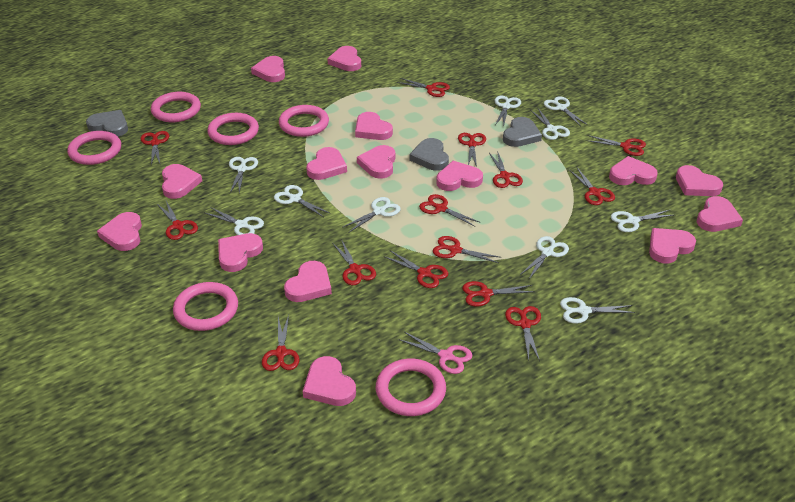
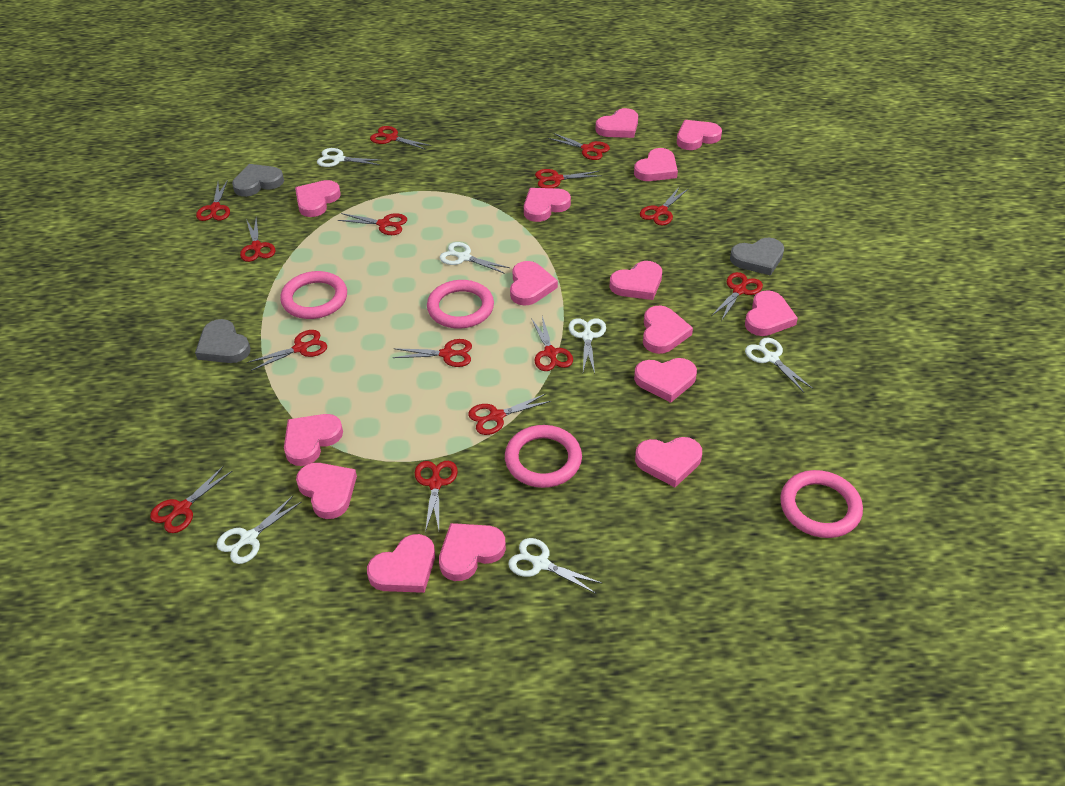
pink ring: [67,131,121,165] [151,92,201,122] [173,282,238,331] [207,113,259,145] [279,105,329,137] [376,359,446,416] = 6 -> [280,271,347,319] [427,280,494,329] [505,425,582,488] [780,470,863,538] = 4
pink scissors: [398,332,472,374] = 1 -> none = 0
white scissors: [205,207,264,235] [229,157,258,193] [274,185,330,217] [342,197,401,232] [495,96,521,127] [520,236,569,279] [530,108,570,140] [544,96,588,126] [560,297,635,324] [611,210,674,232] = 10 -> [217,496,302,564] [317,148,381,167] [440,242,510,274] [508,538,603,594] [568,318,606,374] [745,338,813,392] = 6

